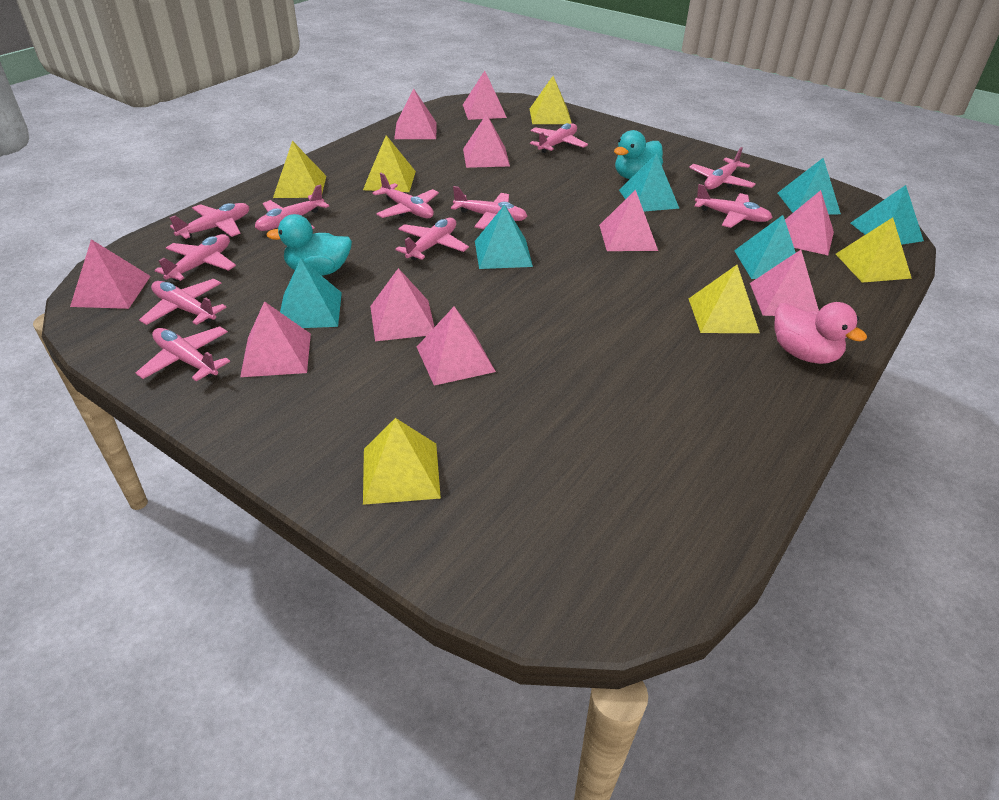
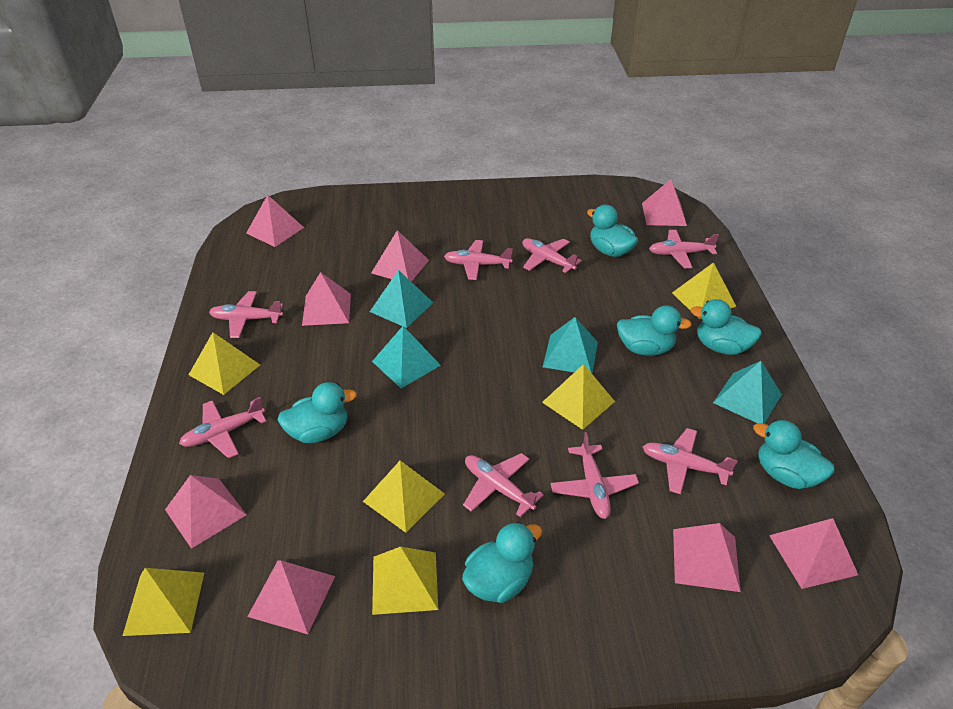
pink duck: [774,302,867,364] = 1 -> none = 0
pink plane: [136,326,230,381] [139,279,227,325] [154,234,236,281] [169,203,249,239] [255,185,329,231] [372,173,439,218] [395,218,469,260] [451,186,527,229] [530,123,588,153] [689,147,756,189] [694,184,773,228] = 11 -> [179,397,266,458] [209,291,283,338] [444,240,513,280] [463,453,544,517] [522,238,582,273] [550,432,639,519] [643,428,738,494] [649,230,719,268] = 8
pink pyramid: [70,239,151,309] [240,301,311,377] [370,268,434,341] [394,88,437,139] [417,306,496,386] [463,71,507,120] [463,114,510,168] [599,190,658,251] [750,250,819,316] [785,190,834,255] = 10 -> [165,475,246,549] [246,195,304,247] [247,560,335,634] [302,272,351,326] [371,230,429,282] [642,179,687,226] [673,523,741,592] [769,518,858,589] = 8
turquoise duck: [266,214,352,276] [614,130,663,179] = 2 -> [277,382,357,443] [462,522,542,603] [587,205,638,257] [617,305,692,356] [690,299,762,355] [753,420,835,489] = 6
turquoise pyramid: [280,258,342,328] [475,204,533,269] [619,153,680,211] [734,215,796,279] [778,158,841,215] [851,185,924,245] = 6 -> [370,270,433,328] [372,326,441,388] [543,317,598,373] [713,361,782,424] = 4

